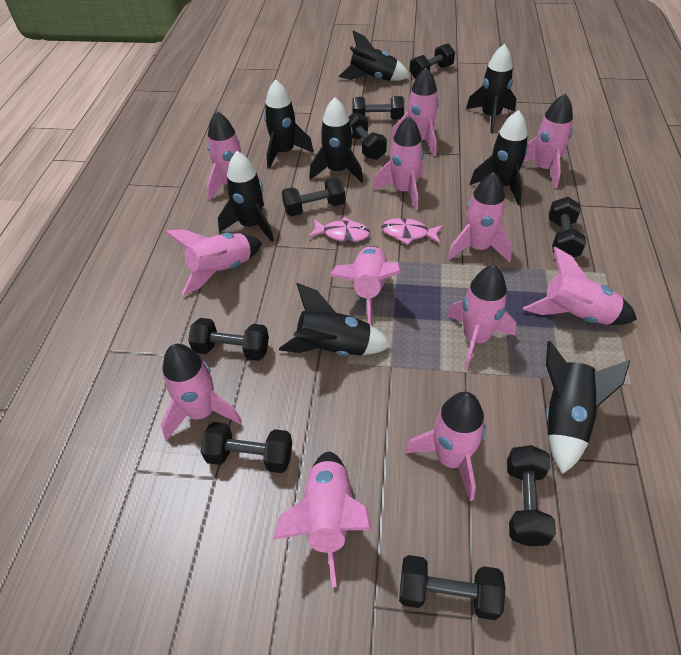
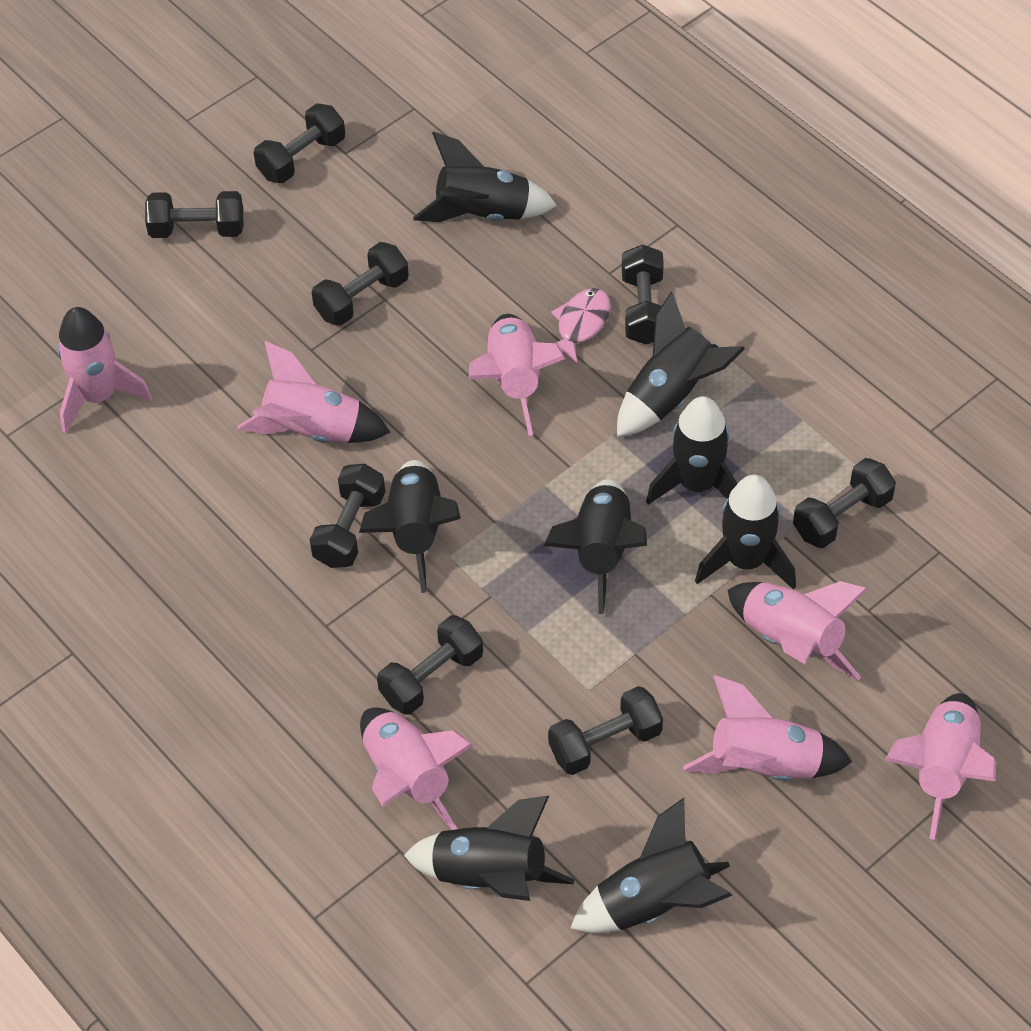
black dumbbell: [188,318,269,361] [200,422,292,473] [282,178,345,216] [349,112,387,160] [353,96,404,120] [399,555,505,620] [410,43,455,79] [507,445,556,546] [549,197,586,257] = 9 -> [145,191,243,238] [254,103,345,183] [310,464,385,568] [312,242,409,326] [377,615,483,714] [548,686,663,775] [622,244,664,345] [793,458,896,548] = 8
pink fish: [308,217,370,242] [382,218,443,245] = 2 -> [551,288,611,365] = 1
pink rocket: [161,344,242,440] [165,229,262,295] [207,111,260,200] [273,451,372,588] [329,246,401,325] [373,116,424,211] [391,67,439,156] [405,392,486,501] [447,265,516,370] [448,172,512,262] [523,93,573,188] [523,247,637,325] = 12 -> [57,307,152,434] [237,341,390,443] [360,707,473,830] [469,314,565,436] [683,675,852,781] [728,581,868,680] [885,693,996,840] = 7

